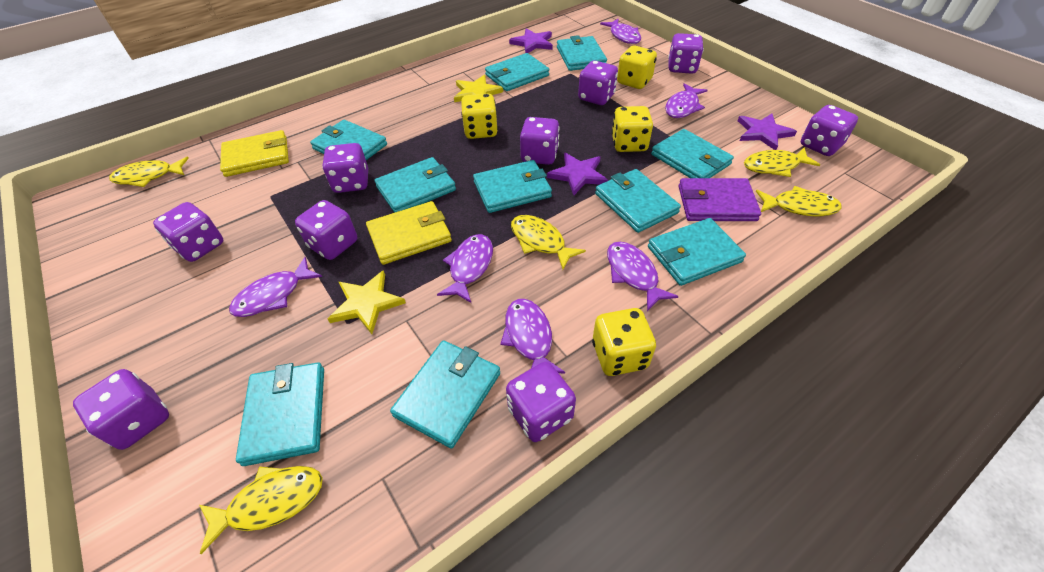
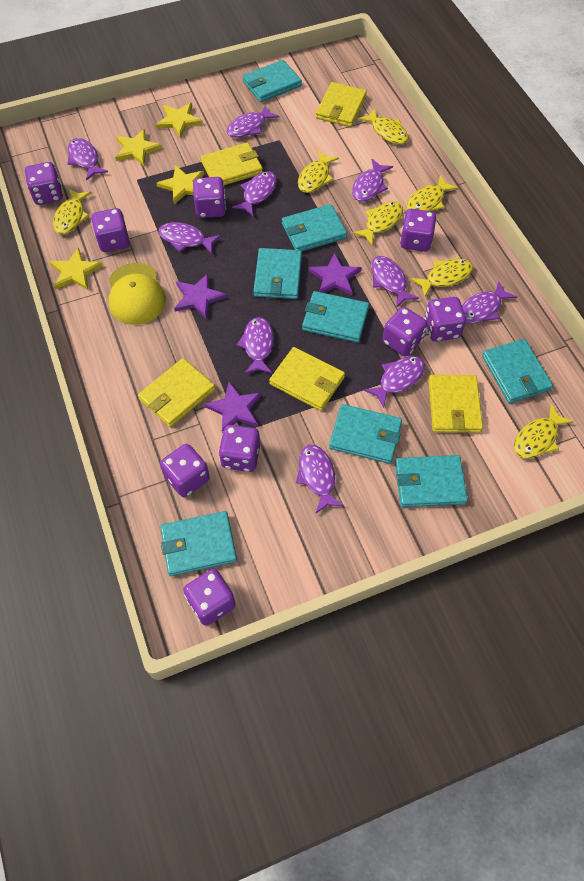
purple fish: [229,257,322,317] [437,234,493,303] [500,299,565,374] [600,19,641,44] [607,242,679,311] [665,83,708,118] = 6 -> [68,138,108,181] [158,222,221,254] [227,105,279,138] [232,171,277,216] [236,317,274,374] [296,445,344,514] [352,159,393,202] [364,356,425,408] [371,256,419,308] [462,281,517,324] = 10
purple wallet: [679,178,761,221] = 1 -> none = 0
turquoise wallet: [236,362,324,466] [310,120,387,160] [375,157,456,213] [390,340,500,449] [473,160,552,213] [485,53,549,91] [557,35,607,71] [595,169,681,233] [648,218,746,286] [651,129,734,178] = 10 -> [160,511,237,576] [242,60,302,102] [253,248,302,299] [282,204,347,251] [302,291,369,343] [329,404,402,464] [395,455,468,507] [482,339,553,403] = 8
yellow cap: none = 0 -> [109,263,166,325] = 1
yellow dice: [461,94,498,139] [592,308,656,376] [611,106,653,152] [617,46,657,89] = 4 -> none = 0
yellow fish: [109,157,189,187] [199,466,323,554] [511,215,586,269] [744,147,820,177] [756,186,842,216] = 5 -> [53,188,92,235] [298,151,339,193] [353,201,403,245] [358,108,409,144] [407,176,458,211] [411,259,473,297] [514,404,574,459] = 7
yellow star: [328,270,406,334] [454,75,503,102] = 2 -> [49,247,103,290] [115,129,162,166] [155,103,203,138] [156,165,204,204] = 4
yellow wallet: [220,130,289,177] [366,201,452,265] = 2 -> [138,358,215,427] [201,142,263,185] [269,347,345,411] [316,82,367,127] [428,375,483,433] = 5

